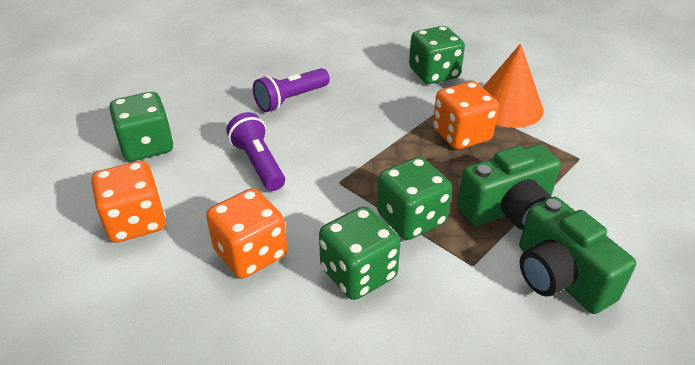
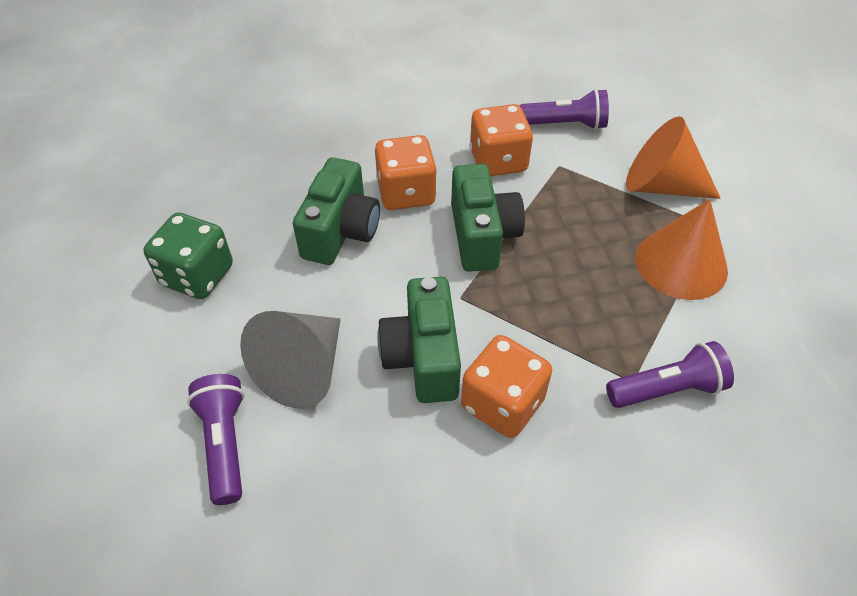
green camera: [457,144,561,230] [519,197,636,314] = 2 -> [293,157,380,265] [377,277,461,403] [451,164,525,272] = 3
green dice: [109,92,174,161] [319,206,401,300] [377,157,452,240] [409,26,465,84] = 4 -> [144,213,233,299] = 1
grey cone: none = 0 -> [240,311,341,409] = 1
orange cone: [482,43,544,128] = 1 -> [626,116,721,199] [636,199,728,300] = 2
purple flashlight: [226,112,285,191] [253,68,330,112] = 2 -> [187,374,244,505] [519,89,609,130] [606,341,734,408] = 3

